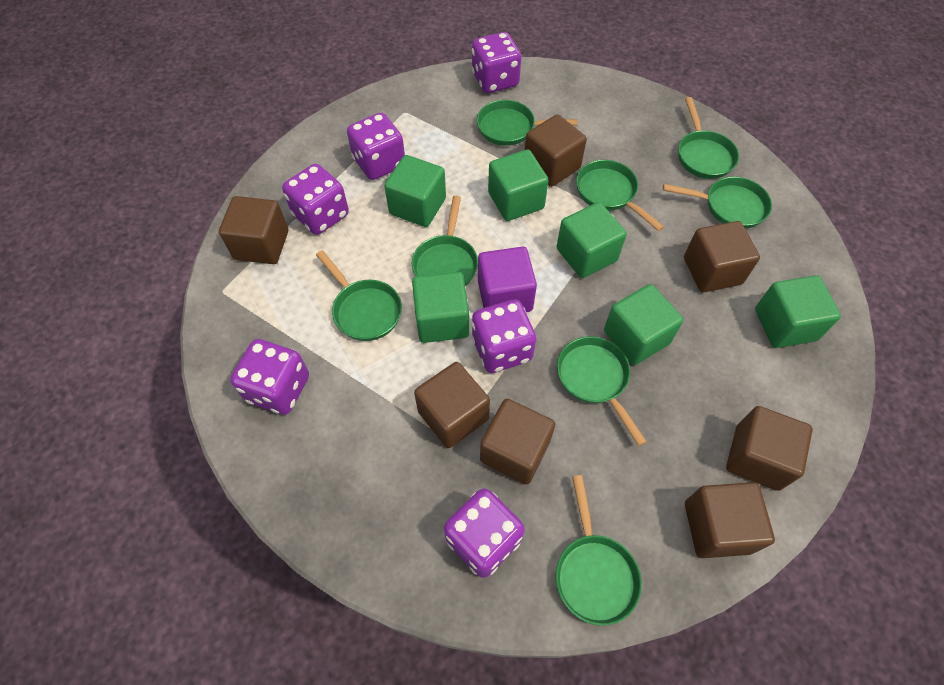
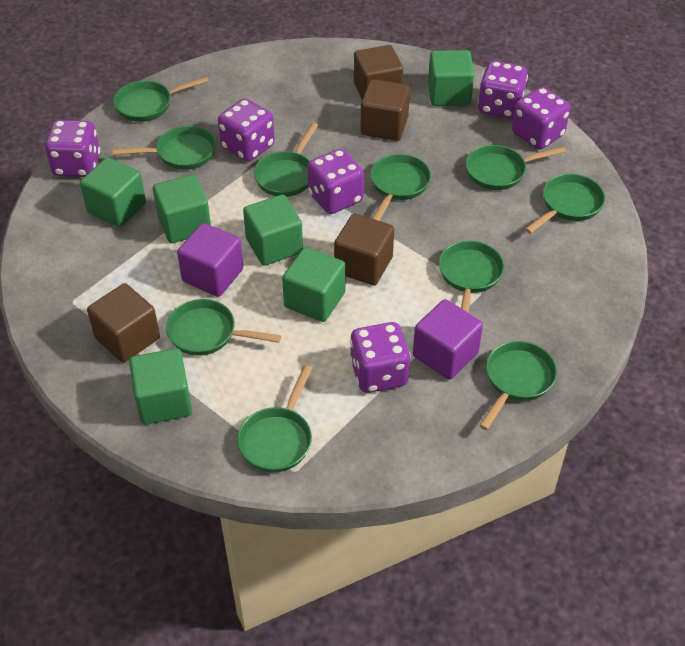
brown cube: [219,196,288,264] [414,362,490,448] [480,399,555,485] [525,114,587,187] [684,221,760,292] [685,482,775,558] [726,406,813,491] = 7 -> [87,283,160,363] [334,213,394,285] [354,45,403,100] [360,79,410,141] = 4
green pan: [316,250,402,341] [412,196,478,286] [477,100,577,146] [556,475,642,626] [557,336,647,446] [576,160,664,231] [663,177,772,229] [678,97,739,179] = 8 -> [113,76,209,122] [113,126,216,170] [166,299,281,356] [237,366,312,473] [254,123,318,197] [370,154,431,221] [439,241,504,313] [466,145,566,190] [479,341,557,430] [525,174,605,234] = 10
purple cube: [478,246,537,312] = 1 -> [177,223,243,297] [413,299,483,380] = 2

